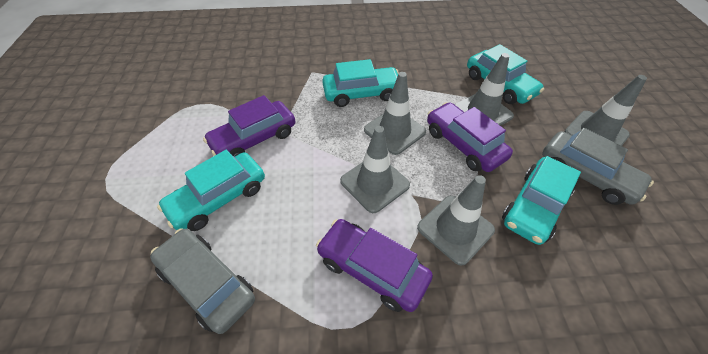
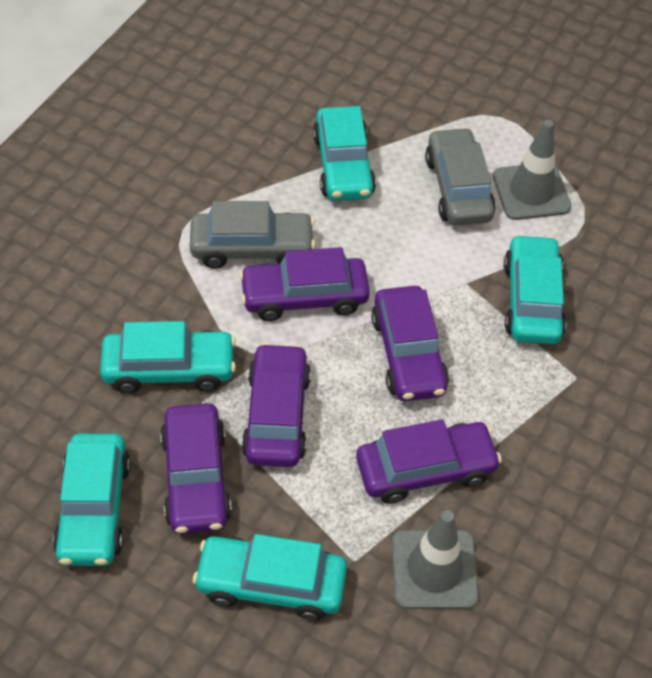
grey traffic cone: [340,126,410,213] [364,72,426,155] [417,175,495,266] [454,53,514,126] [564,75,647,146] = 5 -> [392,510,479,609] [493,120,572,220] = 2
purple car: [203,95,295,157] [316,219,433,312] [427,102,513,172] = 3 -> [160,403,232,534] [239,247,370,321] [242,343,311,467] [356,419,502,504] [371,286,449,401] = 5
turquoise car: [157,150,265,231] [322,59,399,107] [467,44,544,104] [502,156,581,245] = 4 -> [53,433,131,566] [100,321,236,393] [193,534,347,620] [313,106,376,201] [504,234,566,344] = 5

